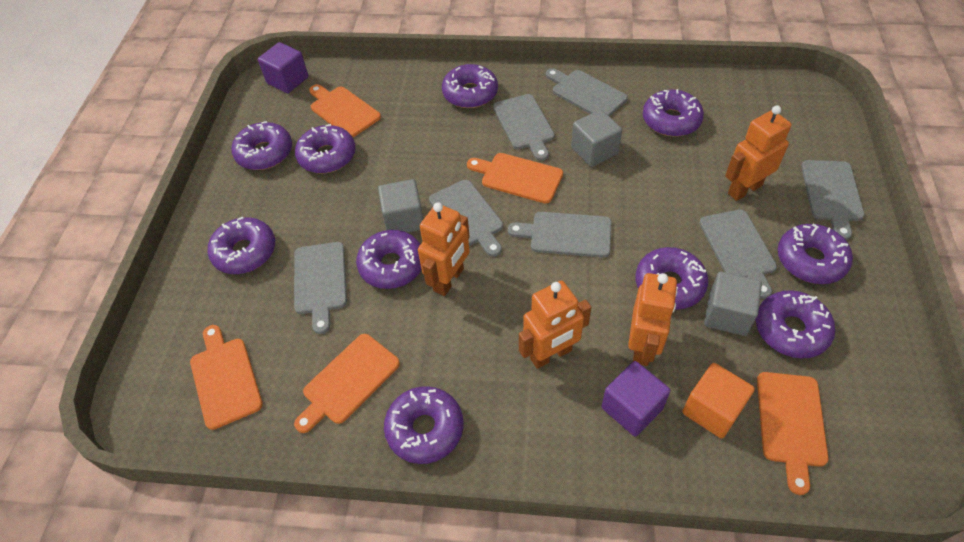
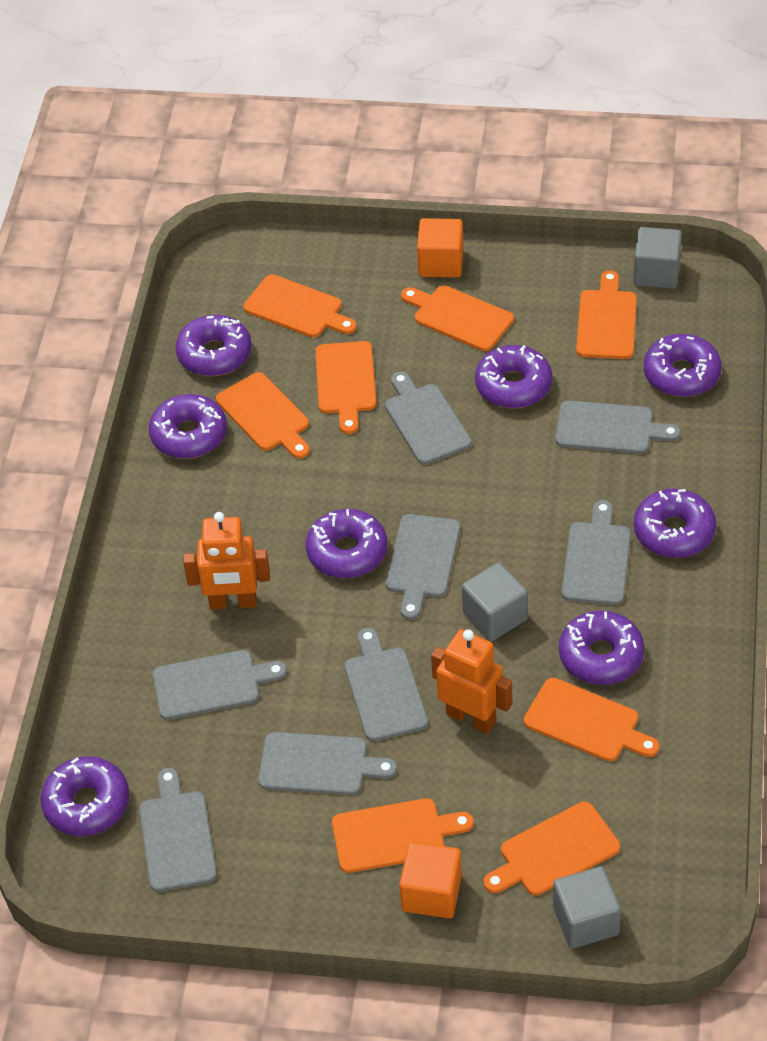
grey cutting board: [294,242,347,334] [429,180,503,257] [493,94,555,161] [508,212,612,258] [546,68,628,117] [699,209,777,299] [801,160,865,240] = 7 -> [139,768,217,892] [153,650,287,720] [258,732,397,795] [344,628,428,741] [385,372,472,464] [386,514,460,620] [555,400,681,454] [562,500,631,605] = 8
orange cube: [683,363,755,438] = 1 -> [399,842,462,918] [417,218,463,278] = 2
orange cutting board: [190,325,263,430] [294,334,400,433] [309,84,381,137] [467,153,563,203] [757,372,828,495] = 5 -> [216,372,310,459] [243,274,357,337] [315,341,376,434] [332,798,473,873] [401,285,514,351] [483,801,620,896] [524,678,659,761] [576,270,637,359] = 8
orange robot: [418,202,470,296] [519,281,591,369] [628,273,677,366] [725,105,791,201] = 4 -> [183,512,270,610] [431,629,512,734] = 2
purple cube: [258,42,308,93] [601,361,670,436] = 2 -> none = 0
purple donut: [207,217,275,274] [231,121,292,170] [295,124,356,173] [356,230,422,289] [384,386,463,464] [442,64,498,108] [636,247,708,310] [643,89,704,137] [756,290,835,358] [778,224,853,284] = 10 -> [40,756,129,836] [149,394,227,459] [176,315,252,376] [306,509,387,578] [475,345,552,408] [559,610,644,685] [634,489,716,558] [644,334,721,397] = 8

